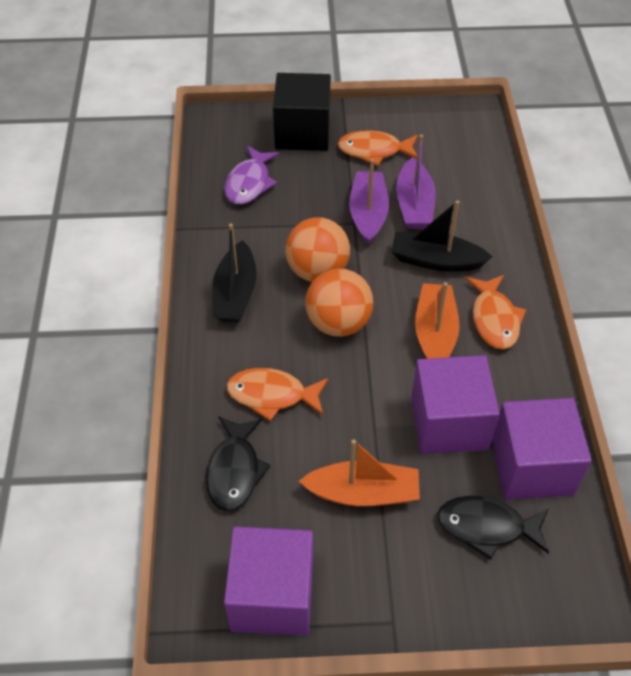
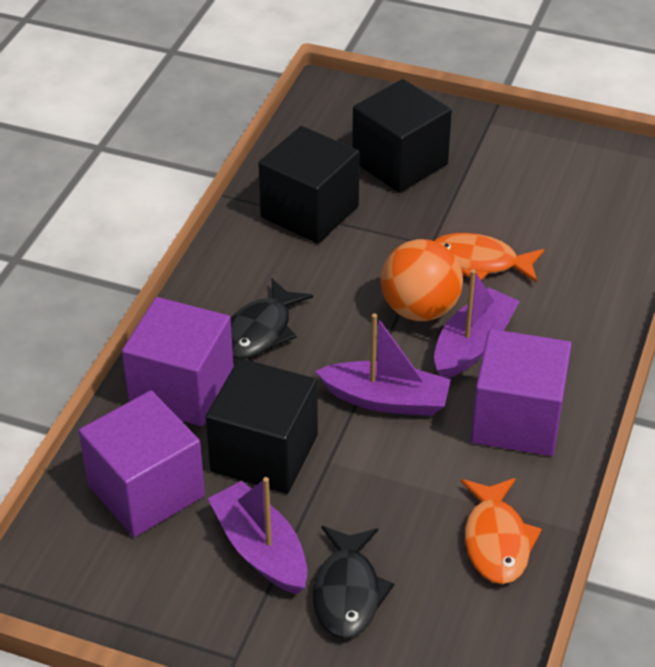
black boat: [212,223,256,322] [391,200,492,272] = 2 -> none = 0
black cube: [273,73,331,151] = 1 -> [206,358,318,494] [258,126,360,244] [352,79,452,193] = 3
orange ball: [285,217,350,282] [305,269,373,337] = 2 -> [381,239,463,321] = 1
orange boat: [299,439,420,507] [415,282,460,359] = 2 -> none = 0
orange fish: [227,368,329,421] [338,130,418,166] [465,275,526,349] = 3 -> [435,233,544,283] [461,478,542,584] = 2
purple boat: [349,159,389,245] [396,134,436,229] = 2 -> [208,477,308,594] [315,313,451,416] [434,269,520,378] = 3
purple fish: [224,145,280,205] = 1 -> none = 0

